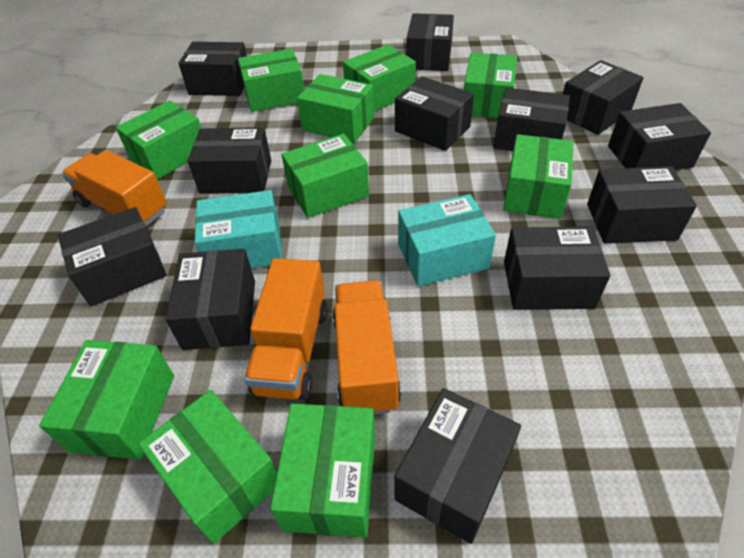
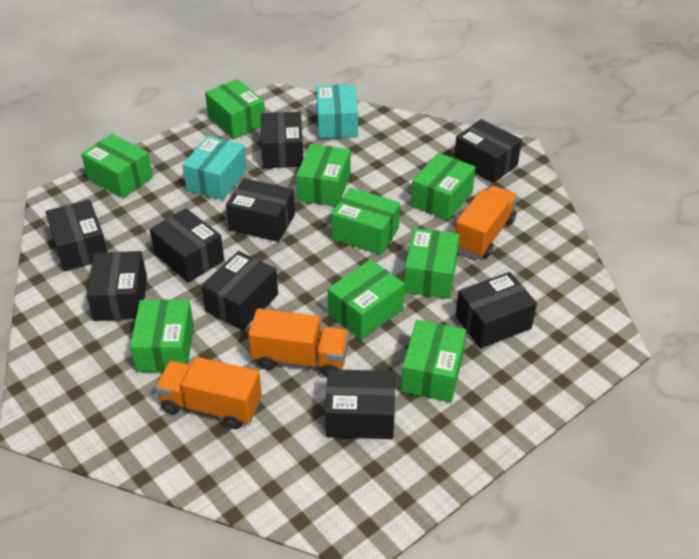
black box: [58,207,167,306] [165,249,255,350] [178,42,247,96] [188,127,271,194] [394,388,521,544] [395,77,474,151] [406,13,454,71] [493,88,570,151] [504,226,610,310] [563,60,643,135] [587,166,697,244] [608,103,711,170] = 12 -> [45,199,108,271] [86,251,147,321] [150,208,224,283] [201,251,278,330] [226,178,295,242] [261,112,303,168] [325,369,395,439] [454,119,522,183] [455,272,537,348] = 9
green box: [39,340,174,460] [116,100,201,180] [138,390,277,544] [238,49,304,112] [270,404,375,538] [282,134,369,218] [297,74,374,143] [343,44,416,111] [464,52,517,118] [503,134,574,219] = 10 -> [81,134,153,198] [130,299,194,373] [205,79,265,139] [296,144,350,206] [328,259,405,340] [331,188,400,255] [401,320,466,402] [404,228,459,299] [411,153,476,221] = 9

